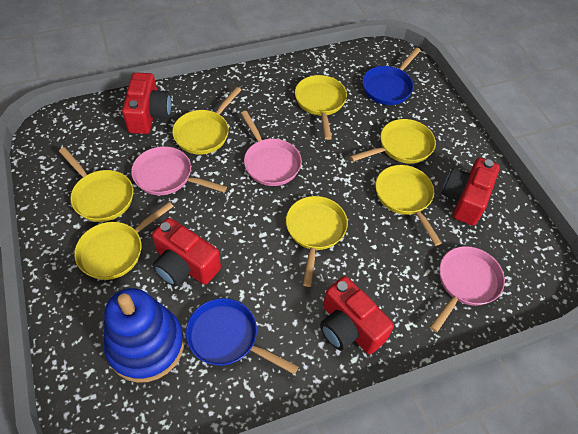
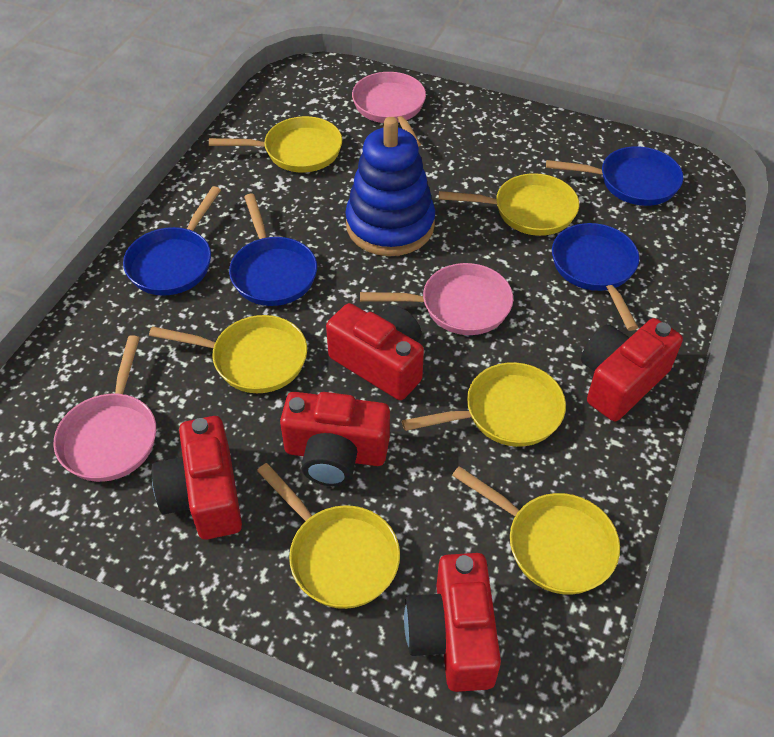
blue pan: [186,298,299,374] [362,47,421,105] = 2 -> [123,186,221,296] [229,194,317,306] [546,146,683,206] [552,223,639,331] = 4
red camera: [122,72,171,134] [152,218,221,286] [320,276,394,354] [442,158,500,226] = 4 -> [151,416,242,540] [280,392,390,486] [326,303,424,400] [404,553,501,692] [581,318,683,421] = 5
yellow pan: [59,147,133,222] [74,202,174,280] [172,87,241,155] [286,196,348,287] [295,75,347,140] [350,119,436,164] [375,165,442,246] = 7 -> [149,315,307,393] [209,116,342,172] [257,463,400,609] [402,362,566,447] [439,173,579,236] [452,466,620,595] = 6

